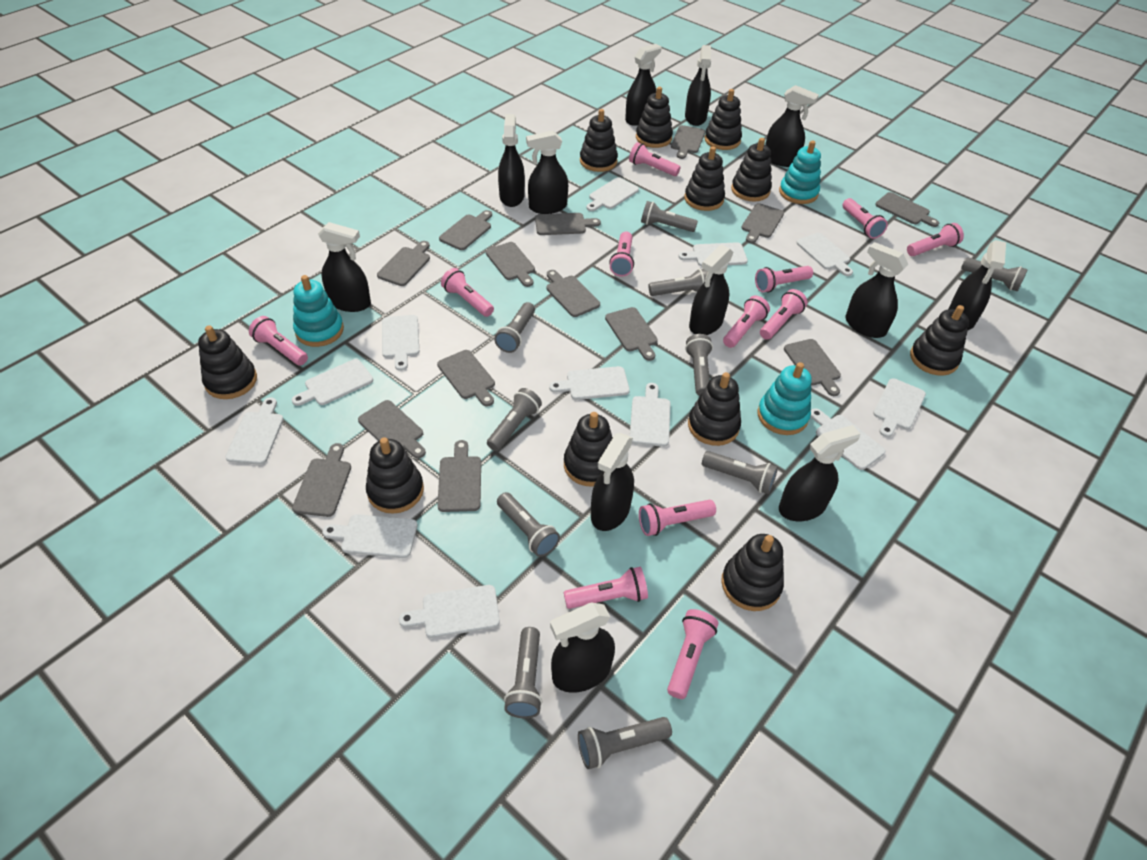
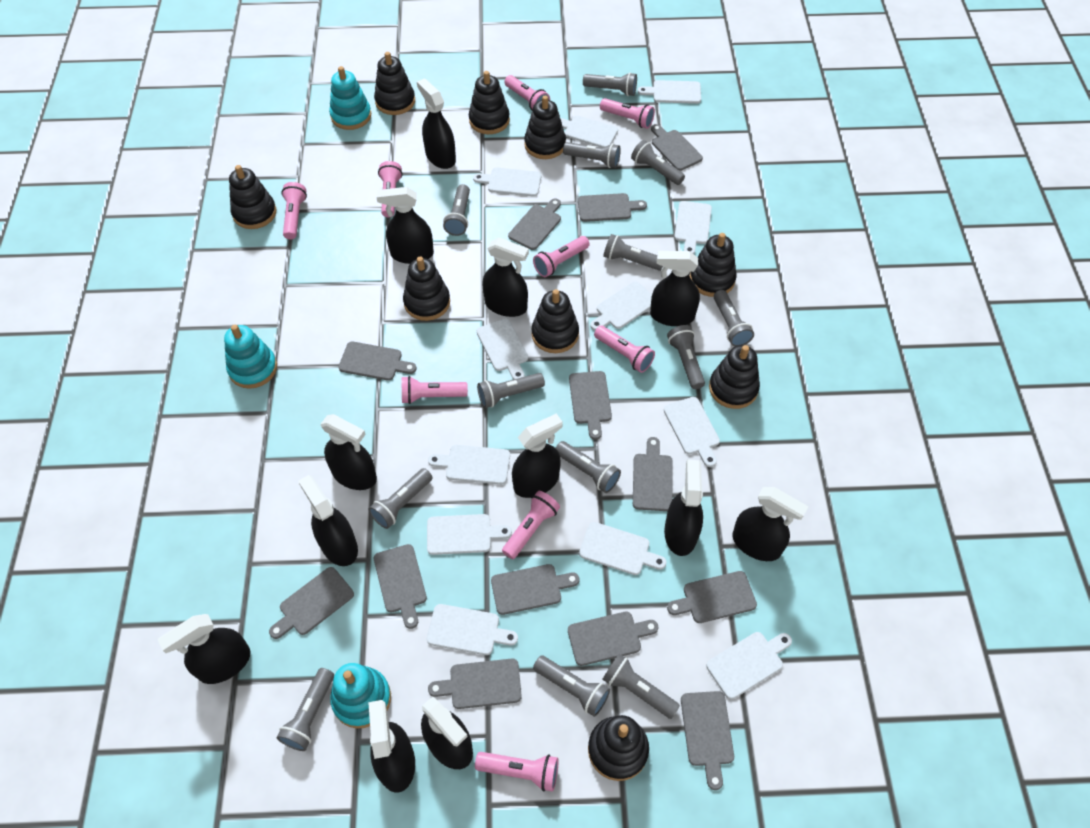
black stacking toy: [198,325,257,399] [366,437,424,514] [564,412,613,487] [580,109,618,172] [636,87,673,148] [684,146,725,211] [688,372,741,446] [704,89,742,150] [721,534,784,611] [731,138,772,201] [910,305,969,376] = 11 -> [229,165,276,229] [374,52,415,115] [403,257,450,321] [469,71,510,134] [524,96,566,159] [532,289,579,353] [588,715,649,781] [690,233,737,297] [709,345,760,409] = 9
grey cutting board: [292,443,351,517] [358,400,426,459] [377,241,430,286] [437,350,495,407] [437,440,481,512] [439,210,492,250] [486,242,535,287] [535,213,601,235] [546,270,600,317] [605,307,658,361] [671,125,705,159] [741,203,784,243] [784,339,841,396] [875,192,939,227] = 14 -> [269,567,354,639] [338,342,416,381] [374,544,427,629] [428,658,522,709] [491,564,579,615] [508,199,561,250] [568,611,659,666] [569,371,612,440] [578,193,647,222] [633,437,673,511] [651,124,703,171] [667,571,757,623] [681,691,734,790] = 13
grey flashlight: [487,388,542,451] [494,302,535,353] [497,492,560,557] [504,627,542,718] [578,717,672,769] [641,201,698,232] [649,269,708,296] [685,334,713,396] [702,451,778,494] [961,257,1028,292] = 10 -> [277,668,334,751] [369,468,433,529] [443,184,470,236] [477,373,545,408] [533,656,610,717] [556,441,621,493] [563,142,621,168] [583,72,637,96] [602,654,680,719] [603,234,663,271] [631,140,685,185] [667,325,705,389] [714,290,754,346] = 13
pink flashlight: [249,316,308,366] [441,268,494,317] [564,567,648,609] [609,232,634,277] [629,142,681,176] [639,500,716,536] [667,609,719,699] [723,296,770,348] [755,266,813,292] [760,289,808,340] [842,198,888,239] [907,223,964,256] = 12 -> [281,182,307,239] [378,161,402,217] [402,376,468,404] [475,752,558,792] [502,491,560,559] [504,75,550,111] [533,236,589,277] [594,326,655,373] [600,98,655,129] = 9

